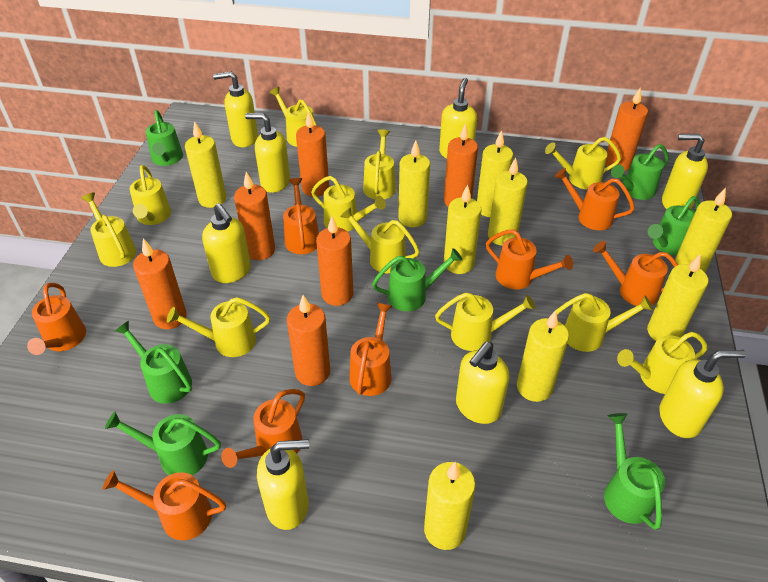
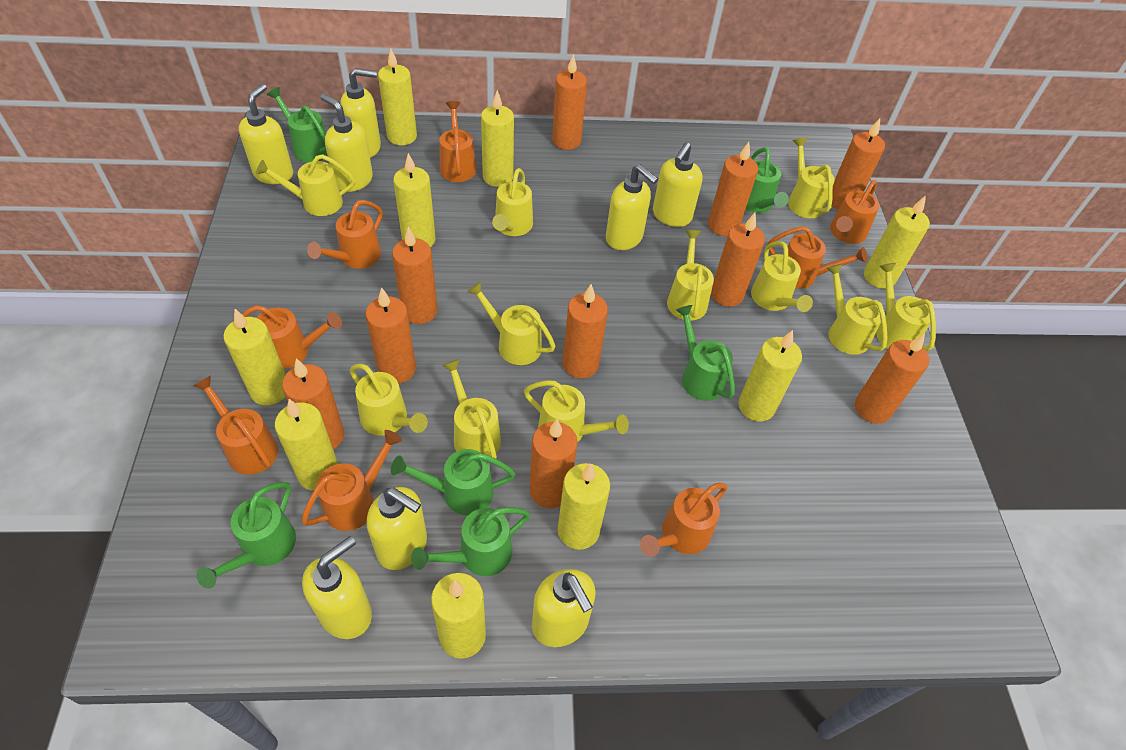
green watering can: [105,412,221,475] [115,321,192,404] [146,110,183,166] [372,248,462,311] [604,413,665,530] [611,144,669,200] [648,196,700,255] = 7 -> [196,482,296,589] [267,87,328,162] [391,449,515,515] [411,507,530,576] [676,305,735,401] [745,147,789,213] = 6
orange candle: [133,239,187,329] [234,172,275,260] [287,295,330,386] [296,111,329,197] [316,216,353,306] [444,123,478,207] [605,87,648,171] = 7 -> [282,358,344,449] [365,287,416,384] [392,227,438,324] [530,419,578,508] [552,54,587,150] [563,284,608,379] [708,142,758,236] [711,213,765,307] [832,119,885,210] [855,333,929,424] = 10

